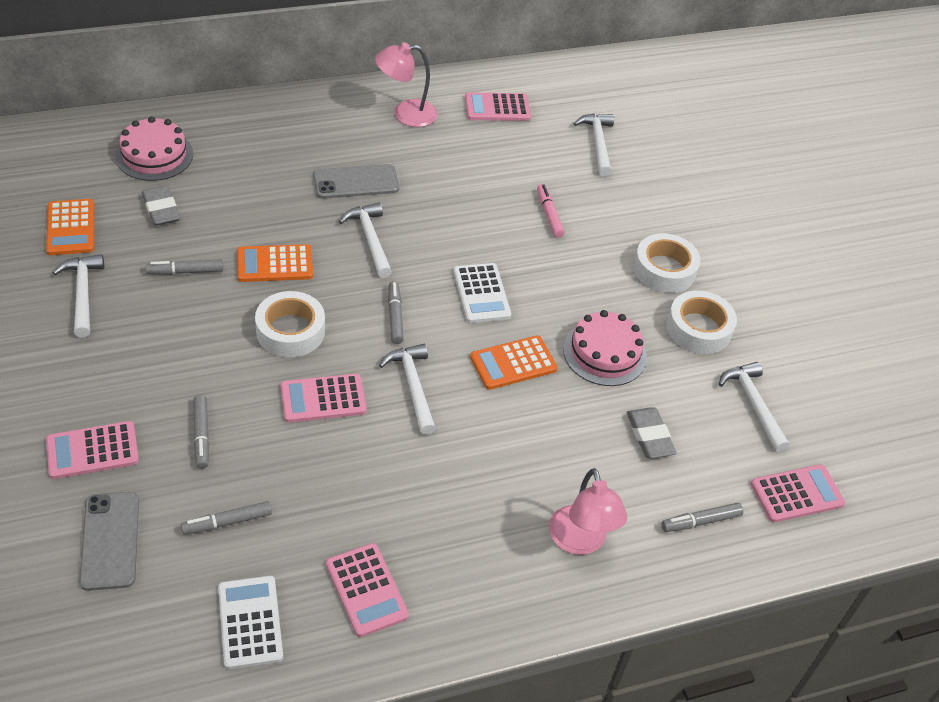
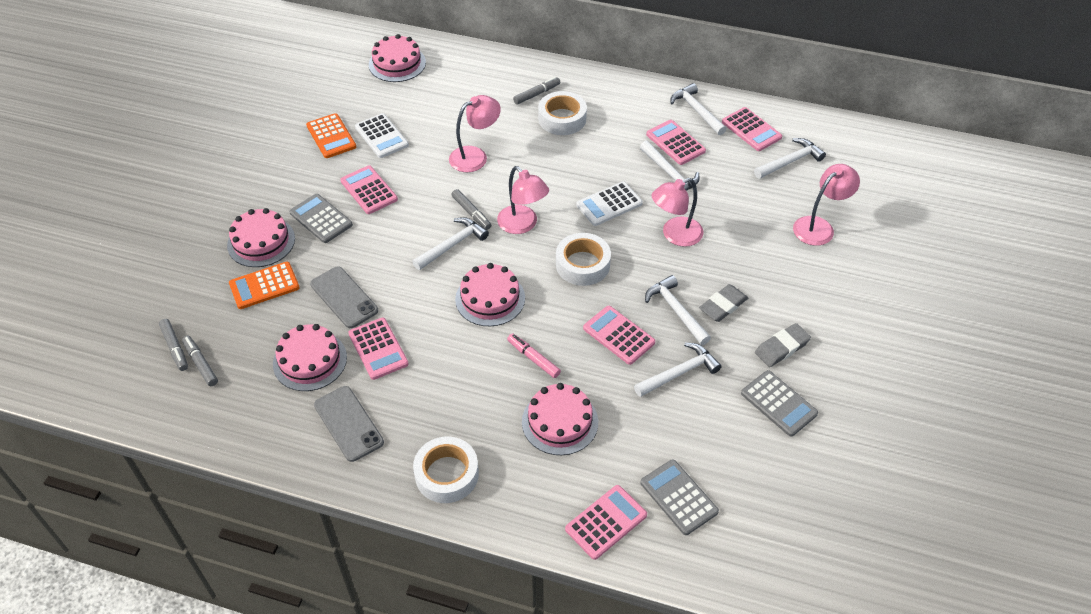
grey calculator: none = 0 -> [289,194,353,243] [640,459,719,535] [741,370,818,437] = 3
grey marker: [145,259,223,275] [181,501,272,535] [193,395,209,469] [388,281,404,344] [661,503,743,532] = 5 -> [159,319,188,371] [182,336,218,386] [452,189,491,230] [513,77,560,104] = 4
orange calculator: [46,199,94,255] [237,244,313,282] [470,335,557,390] = 3 -> [229,262,300,309] [306,113,356,158] = 2
pink cake: [115,116,193,181] [563,310,647,386] = 2 -> [227,208,295,267] [273,324,347,391] [369,34,426,82] [455,263,525,326] [522,383,598,455] = 5
pink calculator: [46,421,139,479] [281,374,367,423] [326,543,409,637] [465,92,531,121] [751,464,845,523] = 5 -> [340,165,398,214] [348,317,409,380] [565,485,647,560] [583,306,655,365] [646,120,706,165] [722,107,782,151] = 6
pink lamp: [375,42,438,127] [549,468,627,555] = 2 -> [449,95,501,172] [497,166,549,234] [651,178,703,247] [793,164,860,246] = 4
white hammer: [53,254,104,338] [339,203,392,278] [379,344,436,435] [573,114,614,176] [719,362,789,452] = 5 -> [412,217,489,270] [634,343,722,397] [640,140,700,191] [645,275,711,345] [670,83,727,135] [754,138,826,179] = 6

